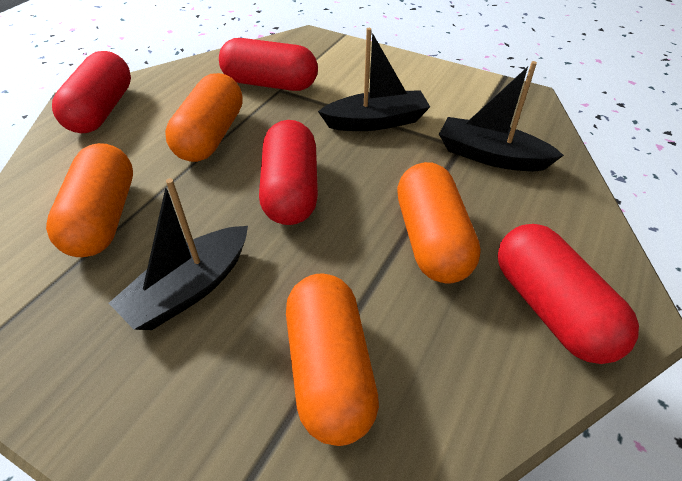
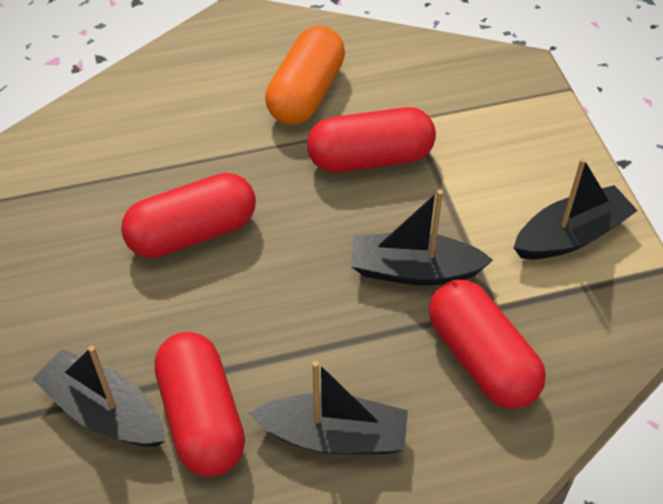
black boat: [109,178,248,330] [318,28,430,131] [439,61,564,171] = 3 -> [33,346,166,447] [249,361,408,454] [351,190,493,285] [514,158,638,259] = 4
orange capsule: [46,143,133,257] [165,73,243,162] [286,274,379,446] [397,162,481,283] = 4 -> [265,26,345,125] = 1

